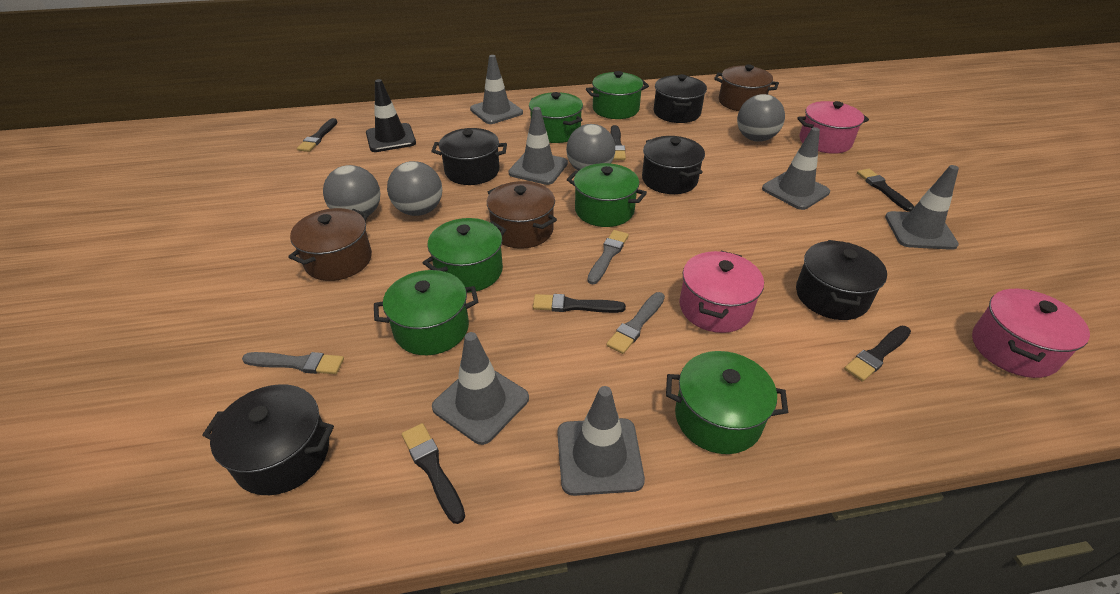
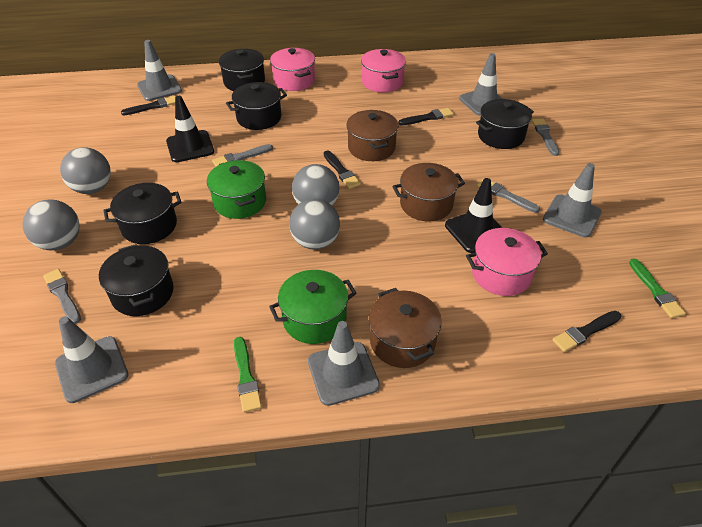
black brush: [297,118,337,152] [402,423,465,524] [533,294,626,313] [611,125,626,160] [844,326,911,382] [857,169,914,212] = 6 -> [121,96,176,115] [324,151,361,189] [398,108,454,126] [552,311,621,352] = 4
black traffic cone: [366,79,416,152] = 1 -> [166,96,214,162] [445,178,502,253] = 2
green brush: none = 0 -> [234,337,262,413] [629,258,686,318] = 2
green pot: [374,270,478,355] [423,218,506,293] [529,92,583,143] [567,163,647,227] [586,71,649,119] [666,351,788,454] = 6 -> [207,160,266,219] [269,270,357,344] = 2
grey brush: [242,352,344,374] [587,230,629,284] [606,292,665,354] = 3 -> [43,269,81,324] [212,144,273,167] [477,179,540,213] [532,118,559,156] = 4
grey traffic cone: [432,332,529,445] [470,55,523,124] [508,107,568,185] [557,386,645,496] [762,127,830,210] [885,165,959,250] = 6 -> [55,316,128,403] [137,40,182,101] [308,321,380,406] [459,53,503,116] [543,163,602,237] = 5

